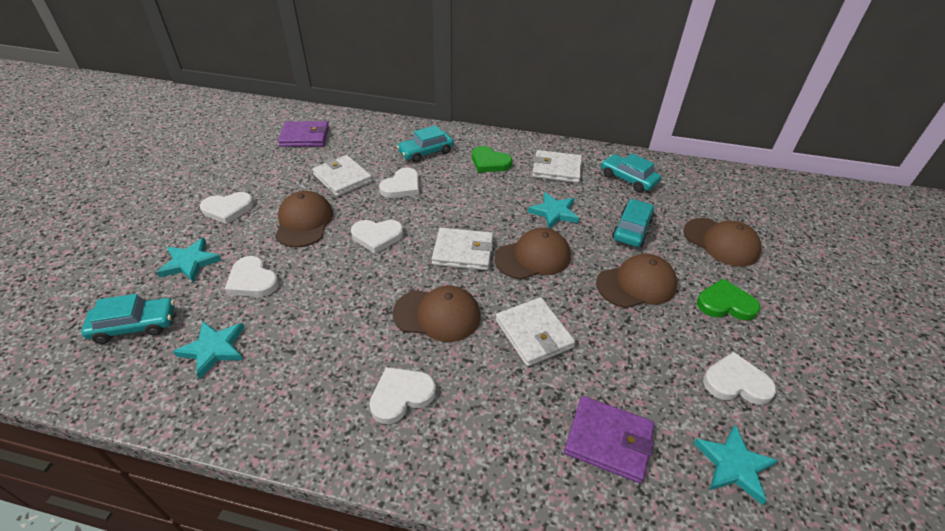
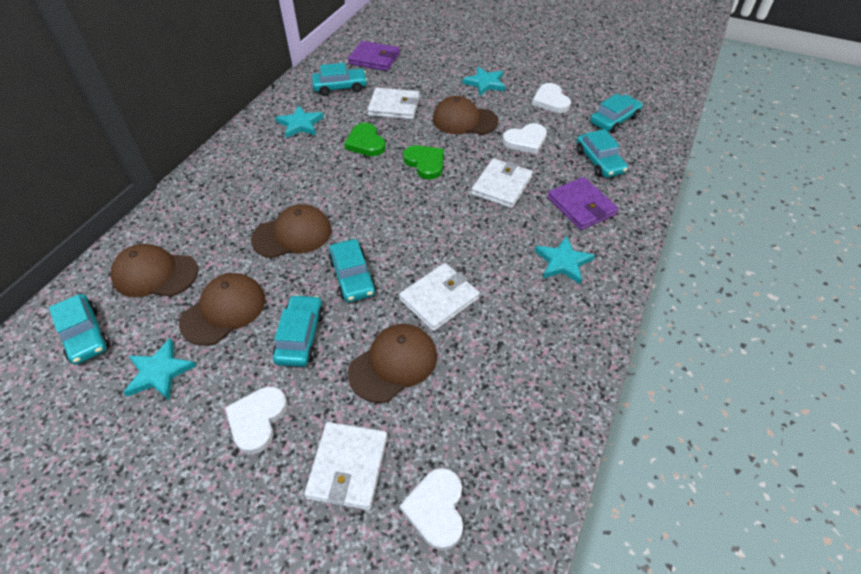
turquoise car: [81,294,175,344] [397,125,454,163] [601,153,661,192] [612,199,654,247] = 4 -> [49,294,110,365] [273,294,324,367] [312,63,368,96] [329,239,376,302] [576,129,628,178] [590,94,642,133] = 6
white heart: [200,192,254,224] [225,256,279,297] [351,220,404,254] [369,367,436,424] [379,168,419,198] [703,352,776,405] = 6 -> [225,386,288,454] [400,468,463,550] [502,123,547,154] [532,83,571,113] = 4

